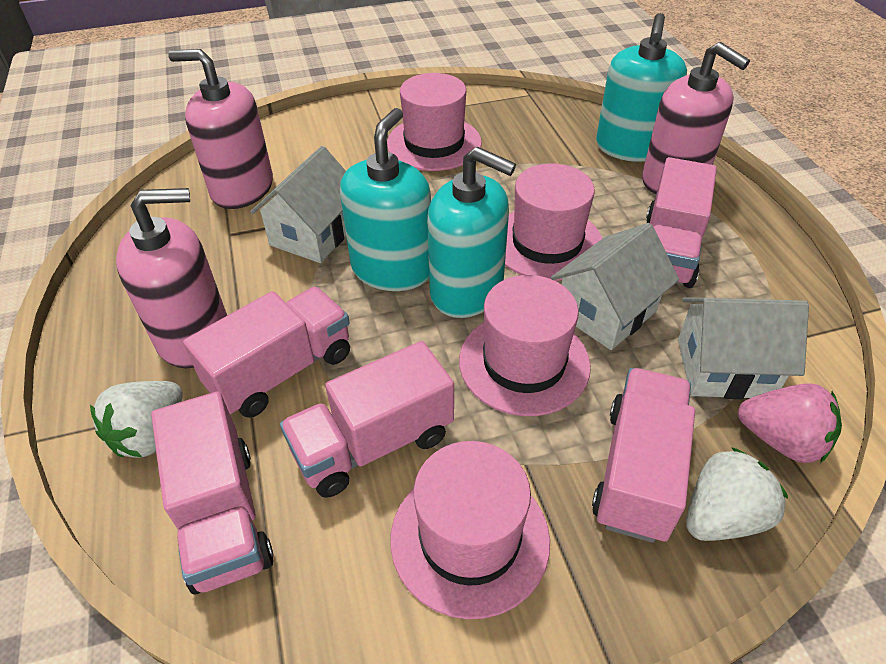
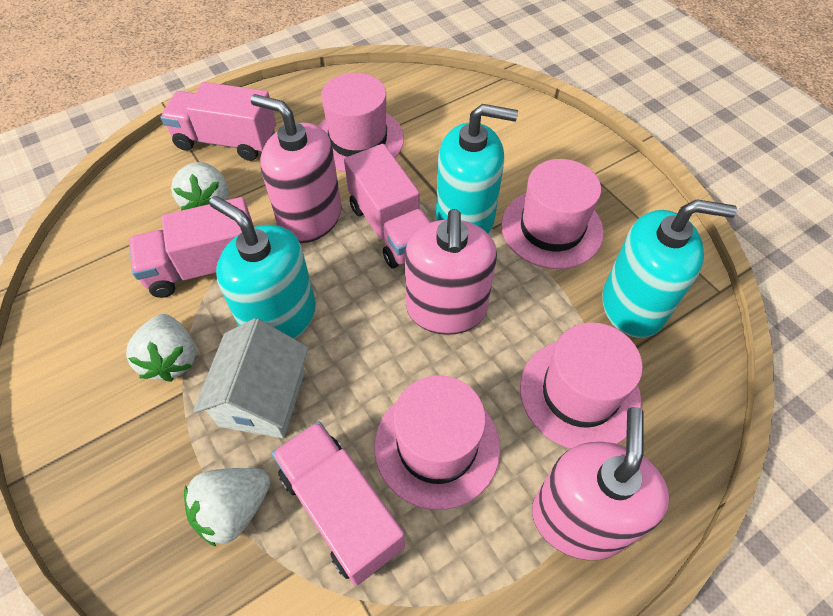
pink strawberry: [738,383,842,463] = 1 -> none = 0
pink truck: [151,392,274,594] [183,287,350,418] [280,341,454,498] [592,368,695,543] [646,157,717,288] = 5 -> [129,197,254,298] [160,82,276,161] [272,421,405,586] [344,144,431,268] = 4
white house: [250,146,346,263] [551,223,679,350] [678,298,809,399] = 3 -> [193,318,308,438] = 1
white strawberry: [90,381,183,458] [686,447,788,541] = 2 -> [126,314,196,382] [171,162,229,211] [184,468,271,547] = 3

